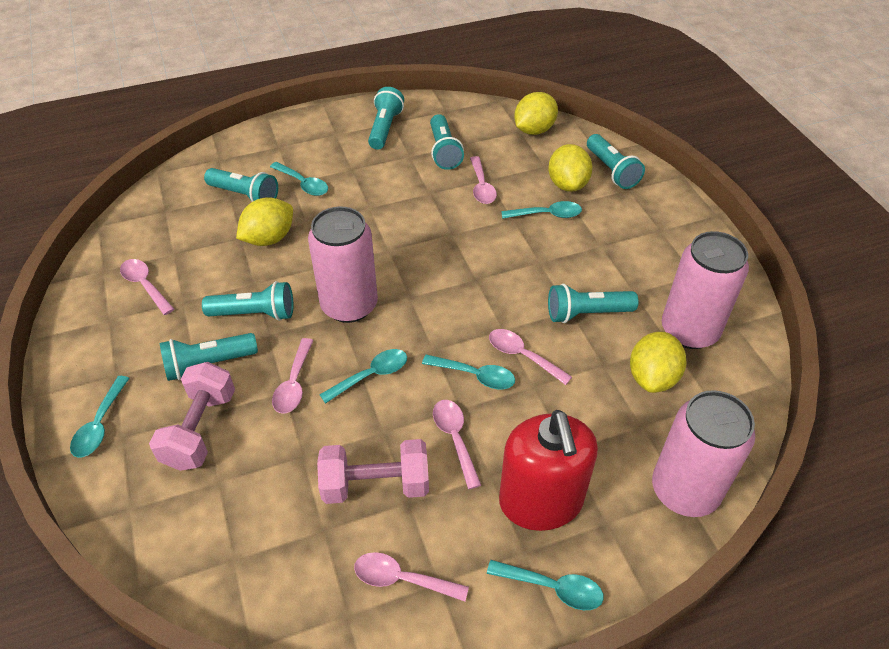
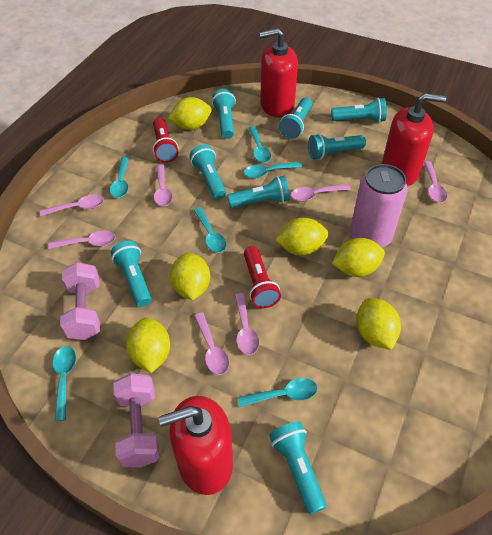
pink can: [308,207,378,323] [652,390,755,517] [662,231,749,349] = 3 -> [350,164,408,247] = 1
pink spoon: [120,259,174,315] [272,338,314,414] [354,552,469,602] [433,400,481,489] [470,156,497,204] [489,329,572,385] = 6 -> [40,195,104,216] [48,231,116,249] [154,164,173,206] [194,312,229,375] [235,293,259,355] [291,184,351,201] [424,161,447,203] = 7
red flashlight: none = 0 -> [153,118,179,163] [244,246,281,308] = 2
red soap dispenser: [499,410,598,531] = 1 -> [159,396,233,495] [259,28,298,117] [382,93,446,186] = 3
turquoise flashlight: [160,333,258,381] [202,281,293,321] [204,168,278,202] [368,87,404,149] [430,114,464,170] [548,284,639,323] [587,134,645,189] = 7 -> [111,241,152,307] [189,145,226,200] [212,88,236,139] [227,176,290,208] [269,422,327,514] [279,98,312,139] [308,134,366,160] [331,98,387,123] = 8
yellow lemon: [236,197,293,246] [514,92,558,135] [548,144,593,192] [630,332,687,393] = 4 -> [126,318,170,373] [168,97,211,130] [170,253,210,300] [275,217,329,256] [332,238,385,277] [356,298,401,350] = 6

